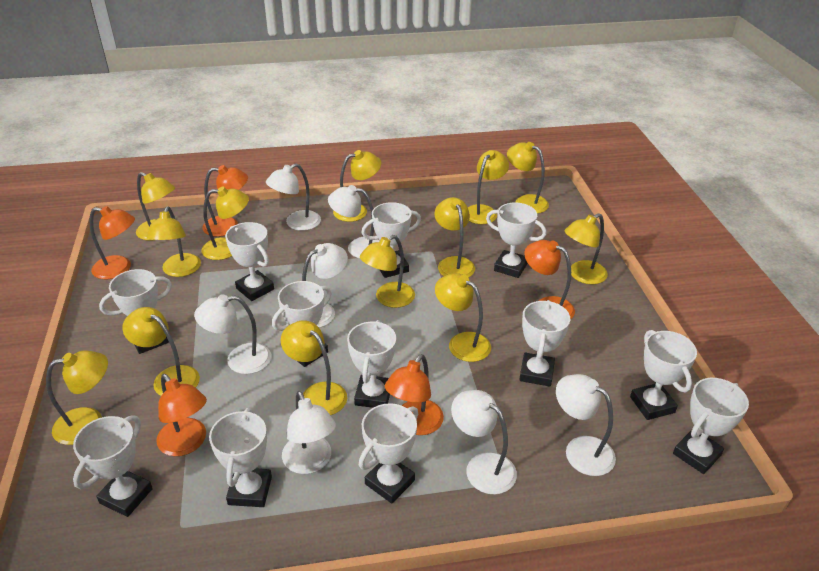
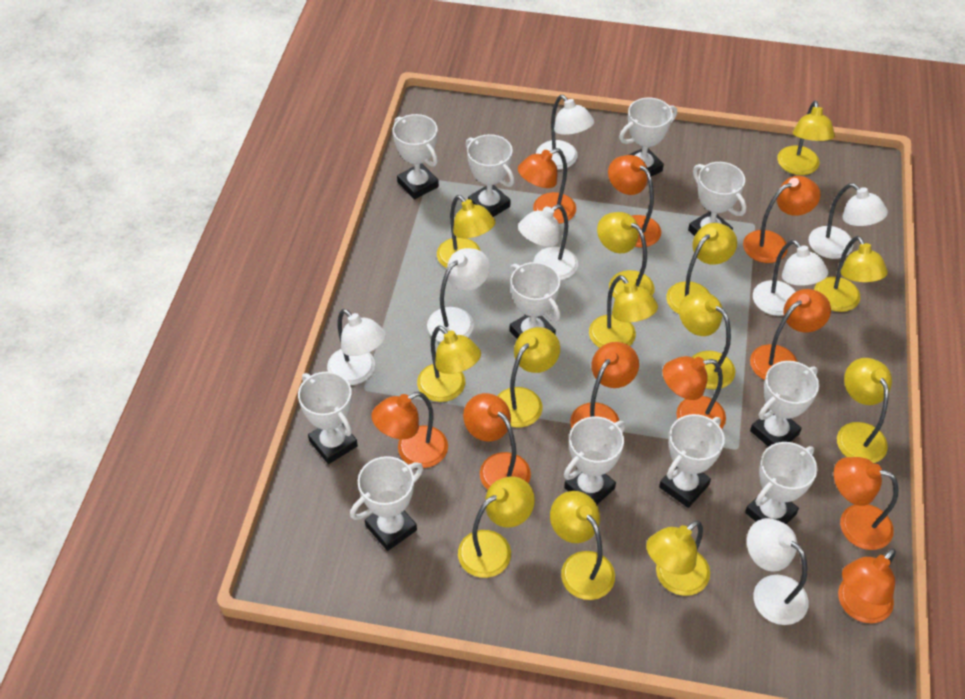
orange lamp: [90,206,135,279] [156,374,207,456] [202,165,248,237] [385,354,444,435] [524,240,575,320] = 5 -> [372,392,448,468] [463,393,531,489] [518,148,576,224] [570,342,639,428] [608,155,661,248] [662,356,726,429] [743,176,820,263] [750,289,831,380] [834,457,898,550] [838,548,896,623] = 10
white trophy: [73,415,153,517] [99,269,172,354] [209,408,272,507] [225,222,274,301] [272,281,331,367] [347,320,396,408] [359,403,418,503] [361,202,421,278] [486,202,547,278] [519,300,570,387] [630,330,697,420] [673,378,749,474] = 12 -> [298,372,358,464] [350,456,423,551] [393,114,439,199] [465,134,514,217] [509,262,560,339] [564,416,625,504] [619,98,677,176] [659,414,725,508] [688,162,746,236] [745,442,818,524] [750,361,819,447] = 11

